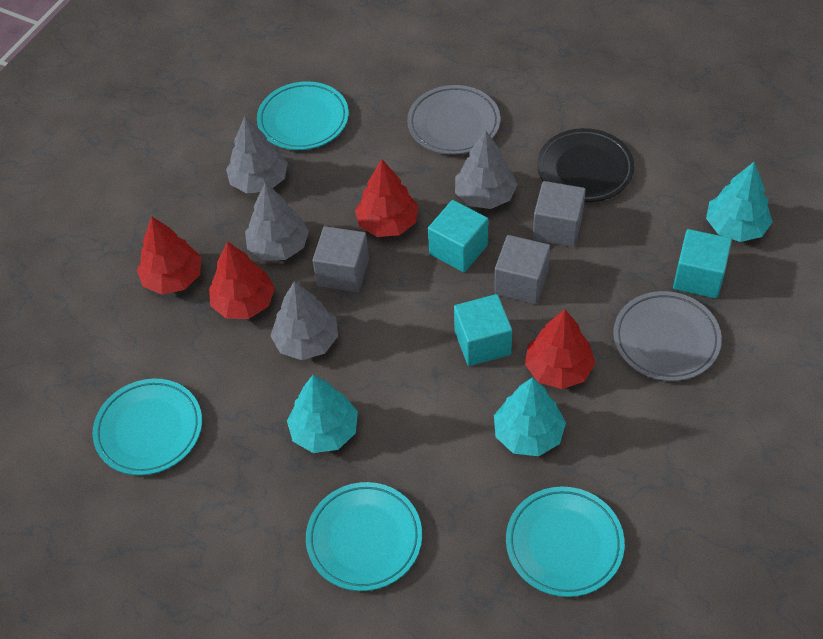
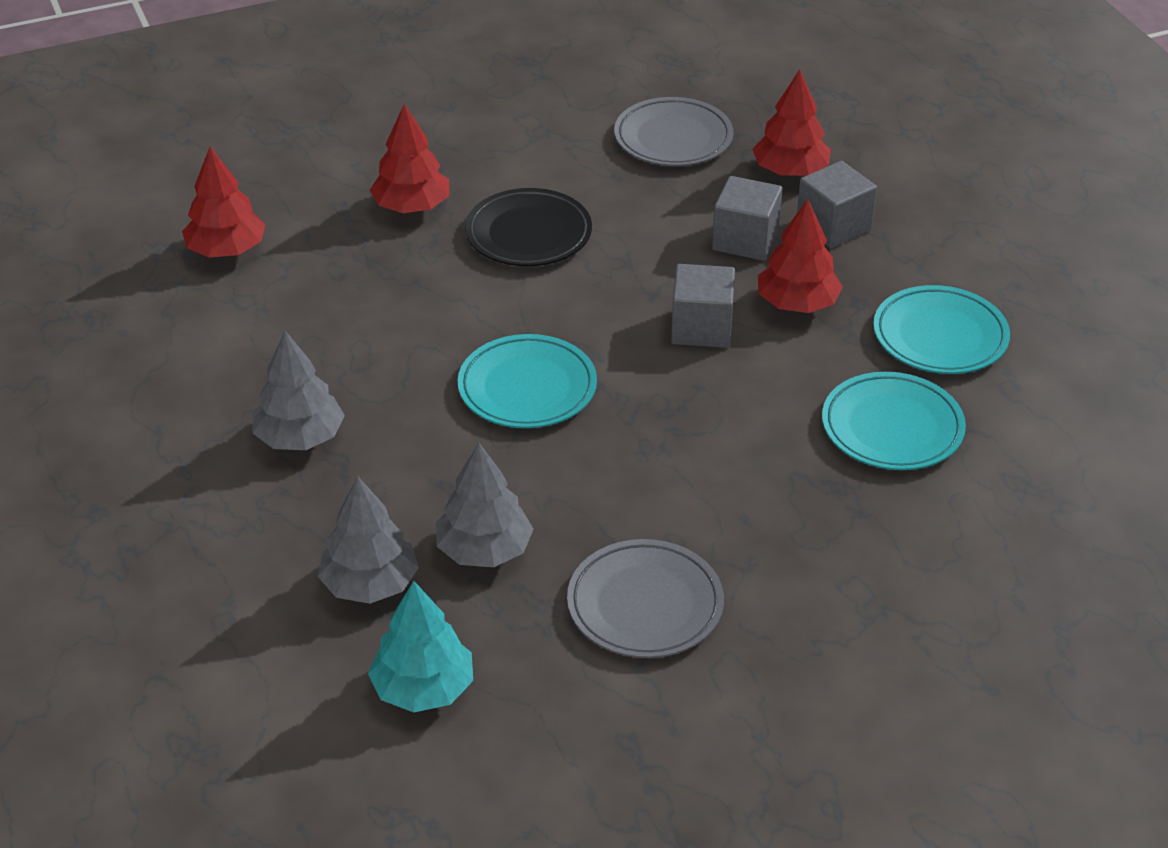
grey tree: [226,116,288,193] [245,183,309,260] [270,281,338,360] [455,131,518,209] = 4 -> [252,331,345,450] [318,477,419,604] [436,443,534,567] = 3
turquoise cube: [428,200,488,272] [454,294,512,366] [673,229,732,299] = 3 -> none = 0
turquoise plate: [93,379,202,475] [257,81,349,150] [306,482,422,591] [506,486,625,597] = 4 -> [458,334,597,428] [822,372,966,470] [873,285,1010,374] = 3
turquoise tree: [287,375,358,453] [494,377,566,456] [706,162,773,242] = 3 -> [368,581,473,712] = 1

